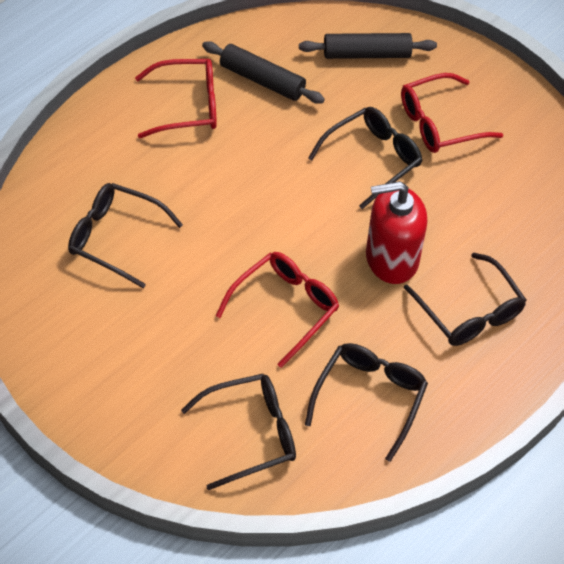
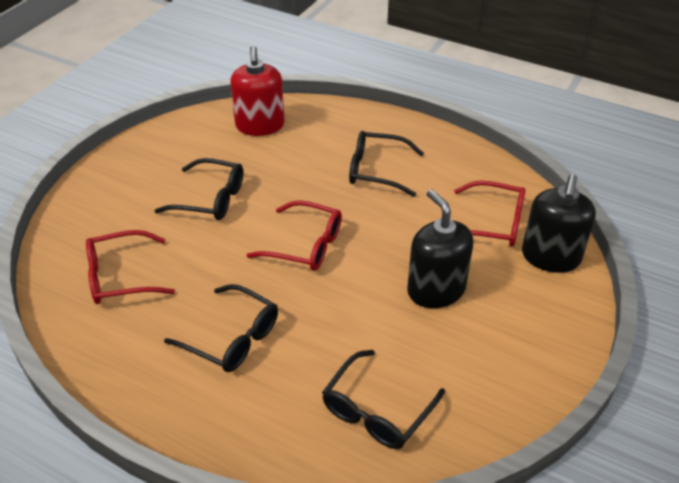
black glasses: [68,183,183,288] [181,374,296,490] [305,343,428,462] [308,107,423,209] [404,253,527,346] = 5 -> [154,158,243,220] [164,284,278,372] [322,350,445,449] [349,131,424,197] = 4
black rolling pin: [202,41,325,104] [299,33,437,59] = 2 -> none = 0
black soap dispenser: none = 0 -> [407,189,474,308] [522,174,596,273] = 2

